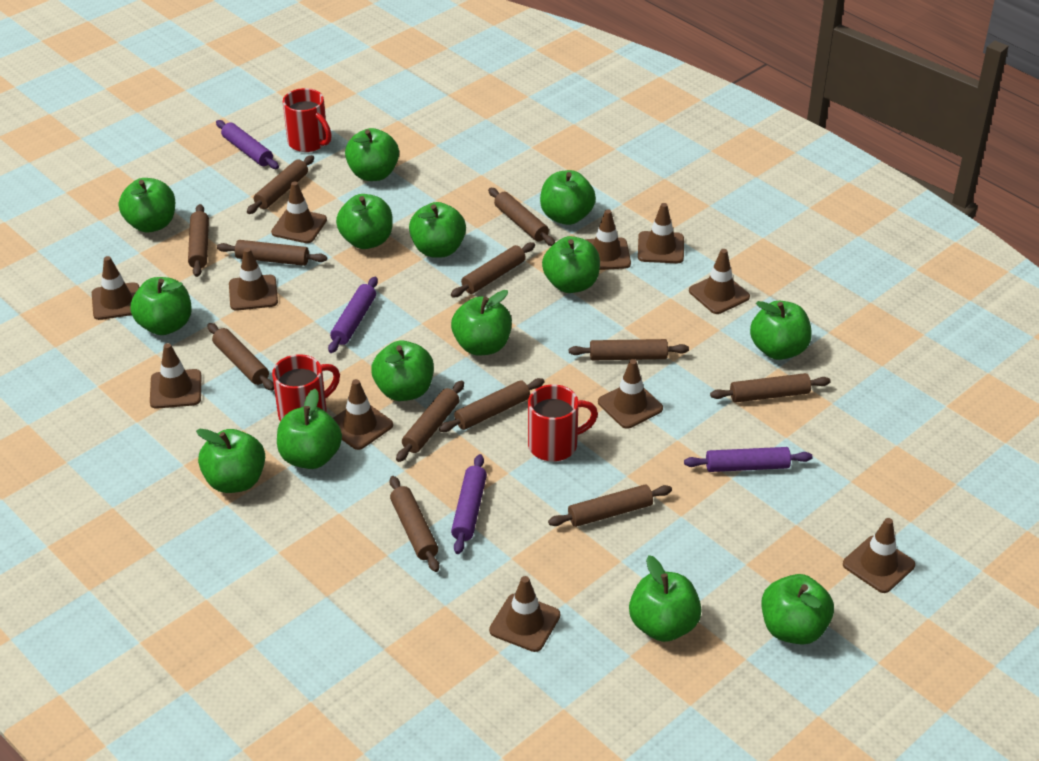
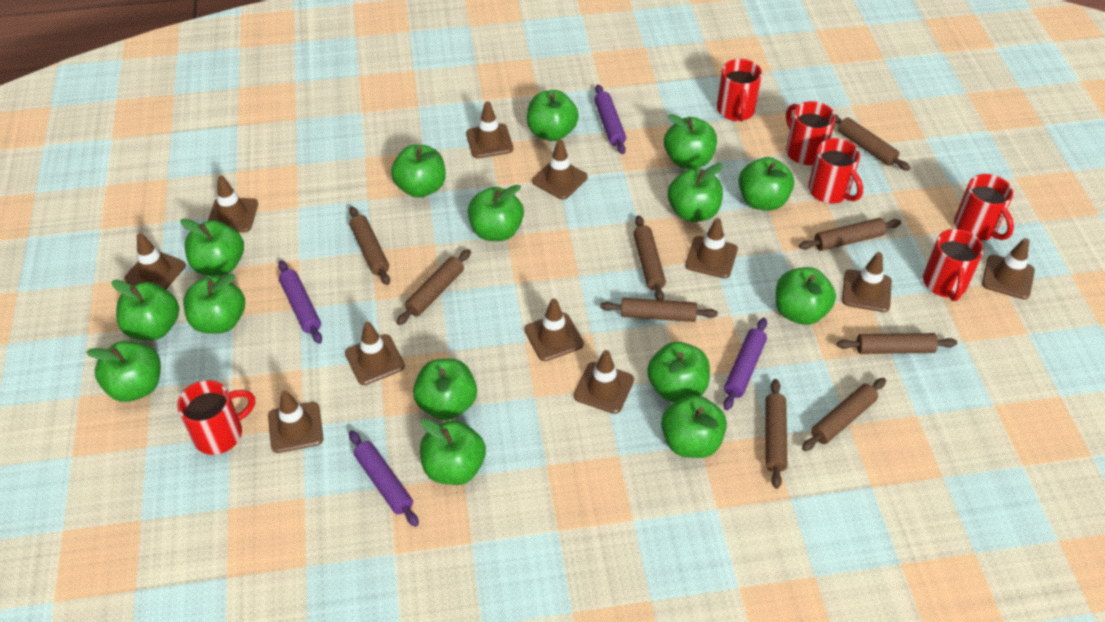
brown rolling pin: [188,204,209,277] [207,323,274,391] [217,240,327,266] [247,155,314,214] [389,476,439,572] [396,381,464,462] [439,378,545,432] [451,242,535,297] [488,188,555,246] [548,484,672,527] [569,339,689,360] [710,373,831,403] = 12 -> [349,206,390,285] [396,249,471,325] [600,298,718,322] [633,215,666,300] [765,379,787,489] [799,218,901,251] [802,378,886,451] [835,114,910,171] [837,333,957,354] = 9
green apple: [119,178,175,233] [130,277,191,335] [196,429,265,493] [277,389,342,469] [336,194,393,249] [345,128,399,181] [371,341,434,401] [409,202,466,258] [451,290,512,355] [540,170,596,225] [542,236,600,293] [629,555,702,642] [750,301,812,360] [762,574,834,645] = 14 -> [86,341,161,402] [112,280,179,340] [180,218,244,276] [183,274,245,334] [391,145,446,198] [413,359,477,420] [420,419,486,485] [468,185,524,241] [527,90,579,141] [647,342,710,402] [661,395,727,458] [664,114,717,169] [668,163,723,222] [738,157,794,211] [775,267,836,325] = 15
red mug: [272,354,340,421] [283,88,332,152] [528,384,598,461] = 3 -> [177,380,255,455] [717,59,762,122] [786,101,836,165] [808,138,863,204] [923,229,984,301] [954,174,1014,241] = 6

